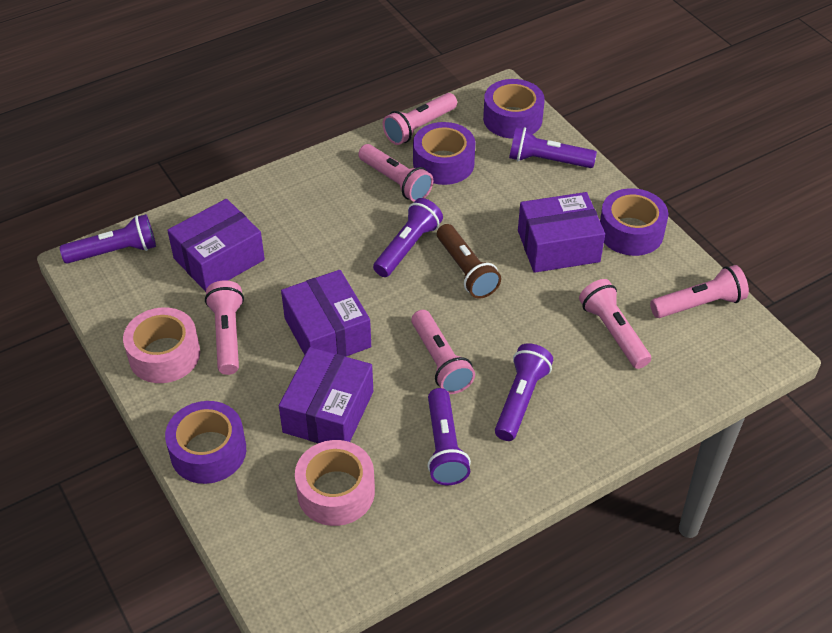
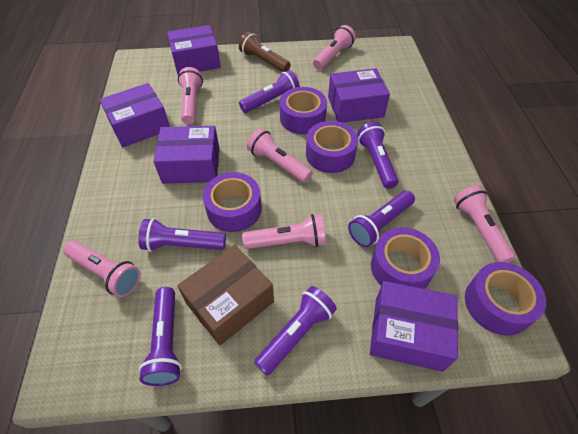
brown box: none = 0 -> [177,245,274,345] = 1
pink tape: [123,307,200,383] [295,440,375,526] = 2 -> none = 0
purple box: [167,199,265,292] [279,347,373,443] [281,270,371,357] [518,192,605,273] = 4 -> [99,83,170,147] [153,126,219,184] [167,25,221,75] [328,68,390,123] [370,281,458,372] = 5
purple flashlight: [60,214,156,264] [373,198,443,277] [427,388,471,485] [495,343,553,441] [509,127,597,168] = 5 -> [138,218,226,252] [139,287,182,386] [239,70,300,113] [254,286,337,376] [348,190,415,247] [357,122,399,189] = 6
purple tape: [165,401,246,484] [413,122,475,185] [483,79,545,139] [600,188,668,256] = 4 -> [203,172,262,232] [280,87,327,134] [306,121,358,173] [371,227,440,289] [465,262,546,336] = 5

